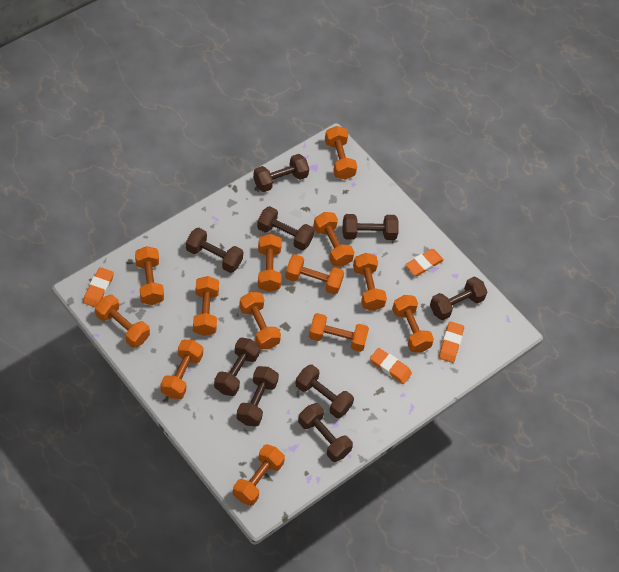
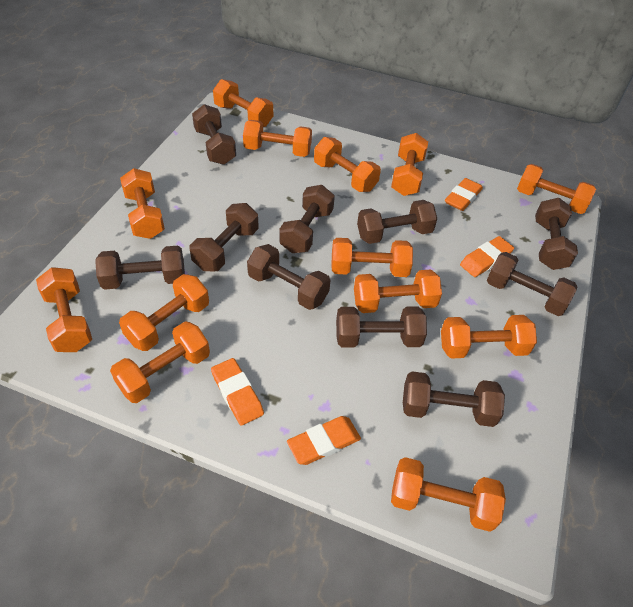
brown dumbbell: [186,228,243,273] [214,338,260,396] [236,366,279,427] [253,154,309,192] [257,206,314,251] [295,365,354,418] [298,403,353,462] [343,214,399,240] [430,277,487,320] = 9 -> [95,246,185,290] [190,203,259,271] [192,104,236,165] [247,244,330,310] [279,185,335,253] [336,307,427,348] [357,200,437,244] [403,371,505,427] [487,252,577,316] [535,198,578,270] = 10

